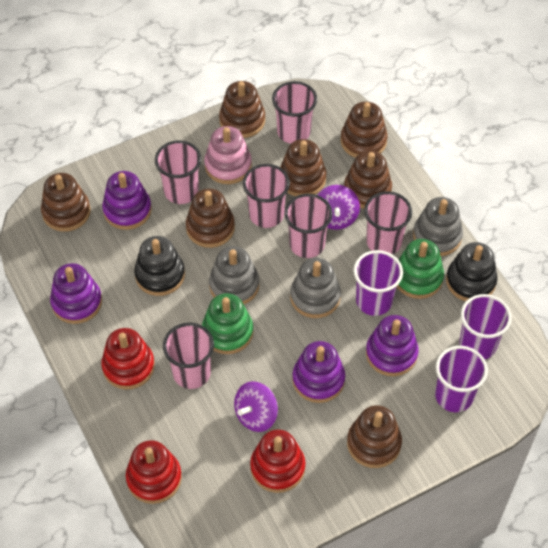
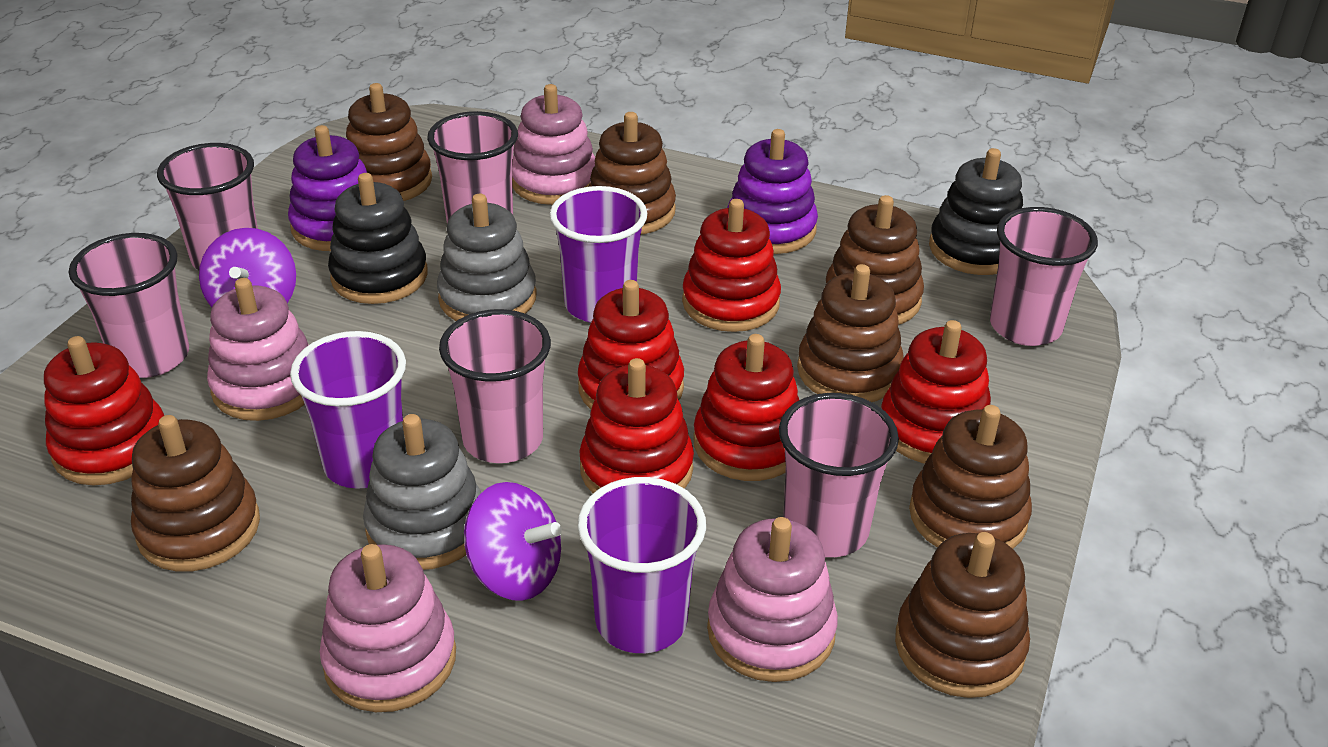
green stacking toy: [202,293,253,354] [397,239,444,299] = 2 -> none = 0
grey stacking toy: [209,246,259,304] [290,258,341,318] [413,197,463,256] = 3 -> [363,414,481,570] [437,194,537,321] = 2
pink stacking toy: [204,126,252,184] = 1 -> [207,278,308,421] [320,544,456,712] [512,84,595,205] [707,517,838,682] = 4
purple stacking toy: [50,263,102,324] [102,171,152,230] [292,341,345,403] [366,315,419,376] = 4 -> [288,125,367,251] [727,129,818,254] = 2
red stacking toy: [101,328,155,390] [126,440,182,504] [250,430,305,493] = 3 -> [44,336,164,485] [578,280,684,409] [579,358,694,493] [682,199,781,332] [693,334,799,481] [881,320,991,464] = 6

